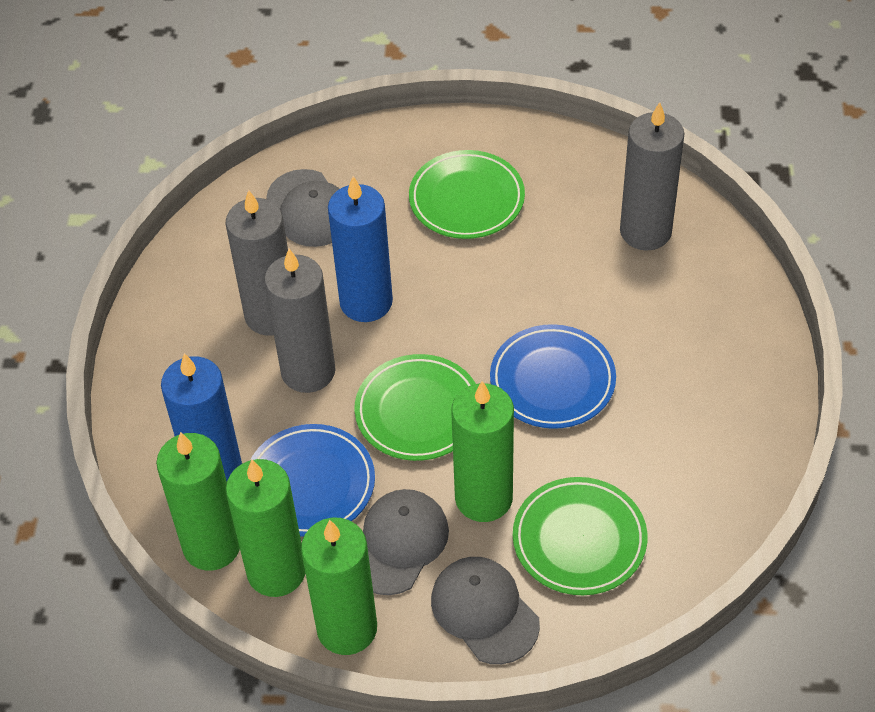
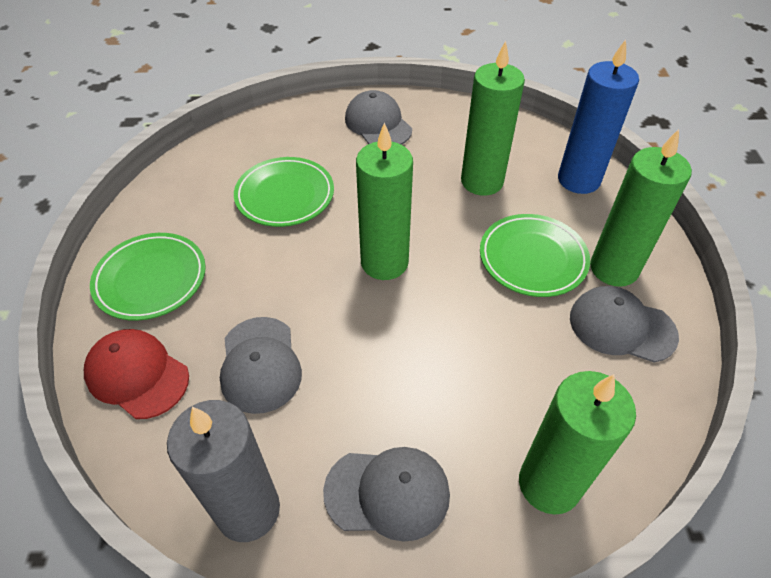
blue candle: [161,353,242,481] [328,176,393,322] = 2 -> [558,39,639,194] = 1
blue plate: [250,424,375,537] [490,324,616,429] = 2 -> none = 0
grey candle: [226,190,288,336] [264,249,336,393] [620,102,685,251] = 3 -> [167,400,280,542] = 1
grey cap: [266,169,340,247] [363,489,449,595] [431,557,540,664] = 3 -> [220,317,302,414] [323,447,450,542] [345,90,412,145] [570,286,679,363] = 4
red cap: none = 0 -> [84,329,189,419] = 1

